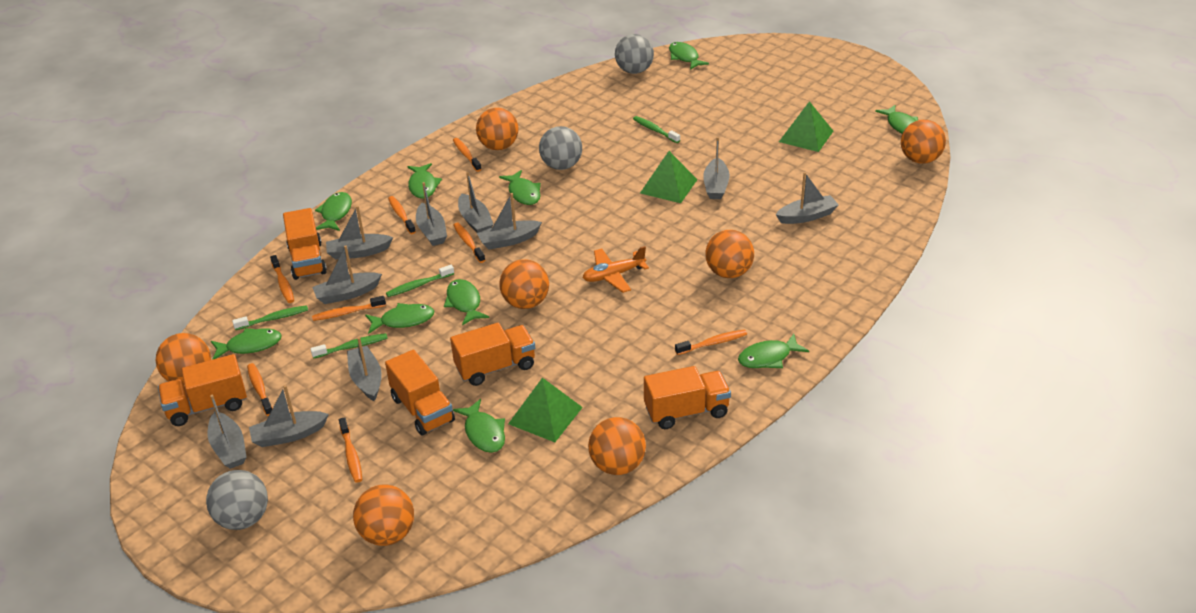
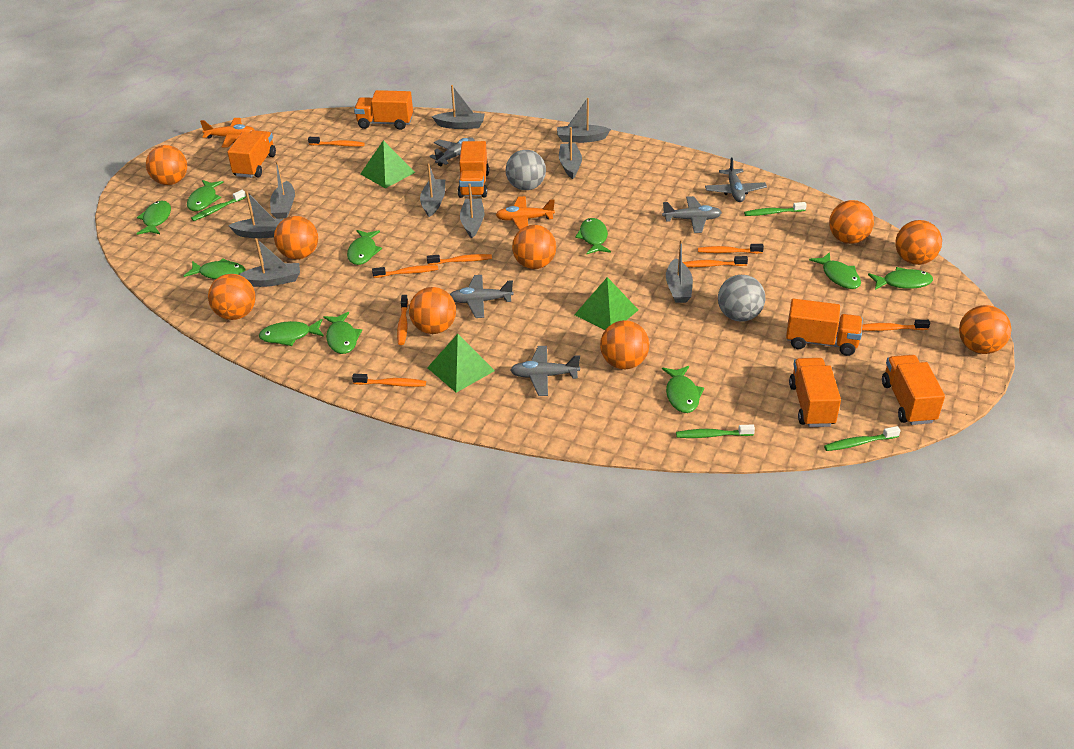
grey ball: [206,470,268,530] [539,126,582,170] [615,34,654,74] = 3 -> [506,150,546,190] [718,275,765,322] = 2
grey boat: [208,395,247,469] [249,385,329,447] [312,246,382,304] [326,206,393,259] [347,337,382,401] [416,182,447,246] [458,172,494,233] [477,193,542,250] [703,137,730,199] [776,172,839,224] = 10 -> [228,191,283,239] [239,238,300,287] [270,161,295,219] [420,163,445,217] [432,85,485,129] [460,183,484,238] [557,98,611,143] [559,127,582,179] [666,240,693,303] = 9
grey plane: none = 0 -> [429,137,475,167] [450,275,514,318] [510,346,580,396] [662,196,722,233] [705,157,767,202] = 5
orange ball: [156,333,211,386] [353,484,414,546] [476,108,518,150] [499,259,549,309] [588,417,646,475] [705,230,754,278] [901,120,946,164] = 7 -> [146,145,187,185] [208,274,256,320] [274,216,318,259] [409,287,456,334] [512,225,556,269] [600,320,649,369] [829,200,874,244] [895,220,942,265] [959,305,1011,354] = 9
orange plane: [583,246,649,293] = 1 -> [200,118,254,147] [496,196,555,231] = 2
orange truck: [158,354,247,426] [283,208,327,280] [385,350,455,435] [450,323,535,386] [644,366,731,429] = 5 -> [227,130,276,178] [354,90,413,130] [458,141,489,198] [786,299,862,356] [789,358,841,427] [882,355,945,425] = 6

